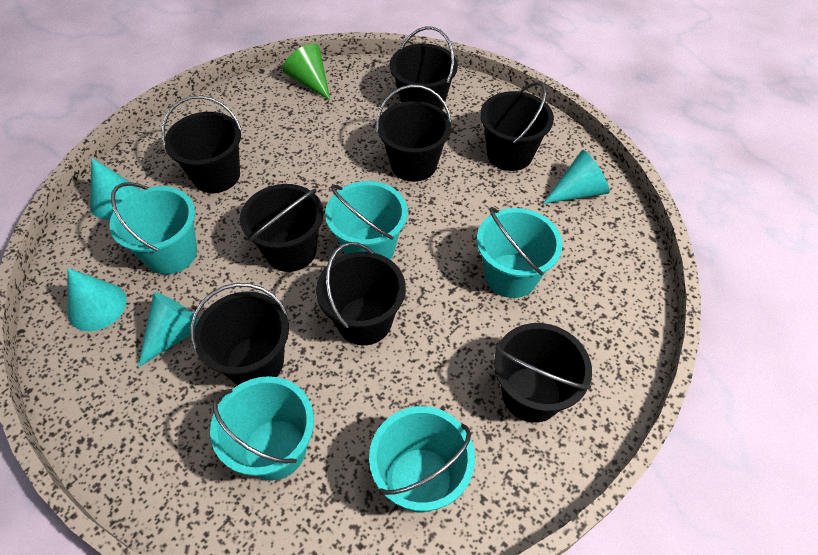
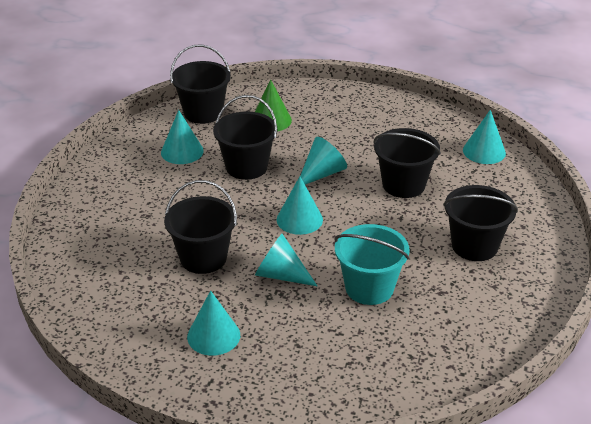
black bucket: [161,95,242,193] [190,283,289,385] [240,184,323,272] [316,242,406,345] [376,85,452,182] [390,27,458,110] [480,82,554,171] [494,323,592,423] = 8 -> [164,180,237,274] [170,45,231,124] [213,95,277,180] [374,128,441,198] [443,185,518,261] = 5
turquoise bucket: [109,182,197,274] [210,376,314,481] [325,181,407,259] [369,406,475,512] [477,207,563,298] = 5 -> [335,224,410,305] = 1
turquoise cone: [67,268,126,331] [90,158,140,220] [138,292,199,367] [543,150,609,204] = 4 -> [161,110,204,164] [187,291,240,356] [255,234,317,286] [277,176,323,235] [300,137,347,185] [463,110,506,164] = 6

